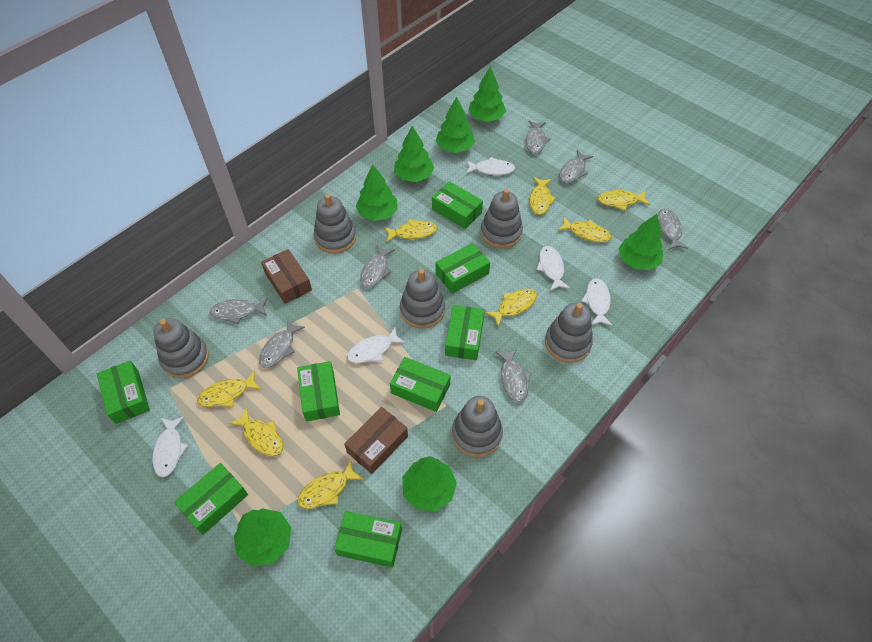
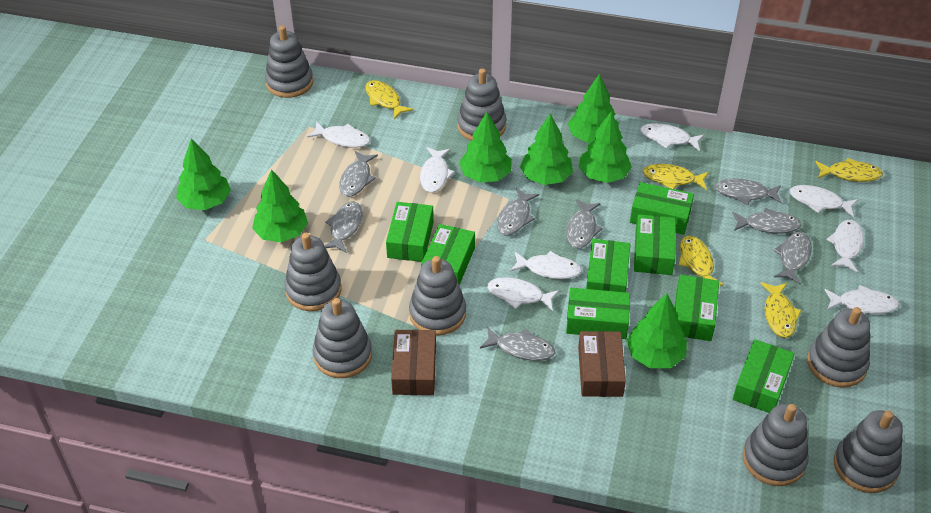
grey fish: [209,298,268,324] [259,319,305,368] [360,244,395,288] [495,348,531,402] [526,121,550,154] [560,150,593,183] [658,208,688,250] = 7 -> [324,201,363,253] [339,151,378,197] [480,327,555,361] [497,188,539,236] [566,199,603,249] [715,178,782,205] [732,208,802,234] [773,231,812,284] = 8
grey stacking toy: [154,318,209,378] [314,194,356,254] [400,269,445,329] [452,396,503,457] [481,189,523,249] [545,303,593,363] = 6 -> [265,25,313,98] [284,233,341,311] [313,298,372,378] [409,256,466,335] [457,68,507,141] [742,404,809,486] [807,307,870,388] [834,410,903,493] = 8
white fish: [152,416,188,477] [347,327,406,363] [466,157,515,175] [537,246,570,291] [582,278,612,326] = 5 -> [307,122,370,148] [420,147,454,193] [487,277,559,311] [510,251,582,279] [640,123,704,151] [789,185,858,217] [824,285,899,314] [827,220,864,272] = 8
yellow fish: [197,371,261,407] [229,408,283,456] [297,460,363,509] [384,219,437,242] [485,289,537,327] [530,177,556,215] [557,216,611,243] [598,190,650,211] = 8 -> [365,80,413,119] [643,164,709,190] [679,236,724,286] [760,282,802,338] [815,158,883,182] = 5

